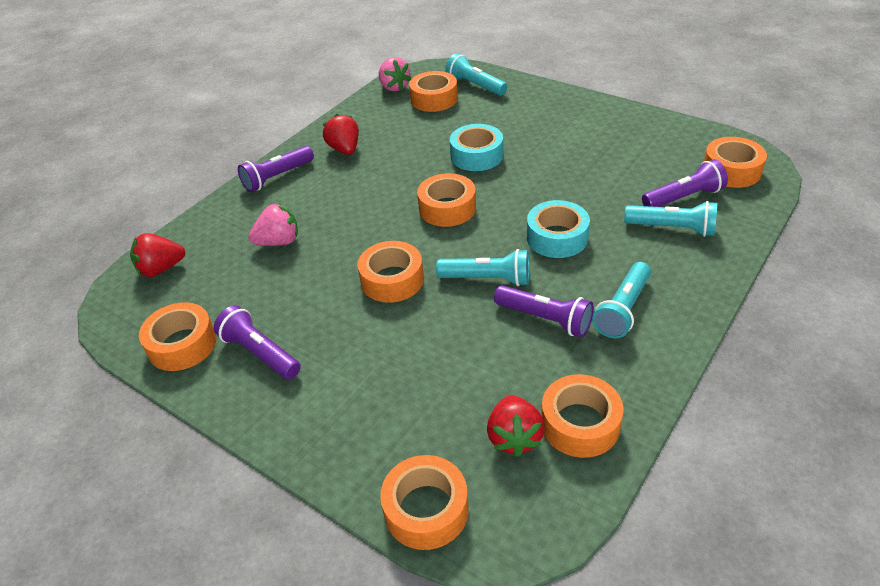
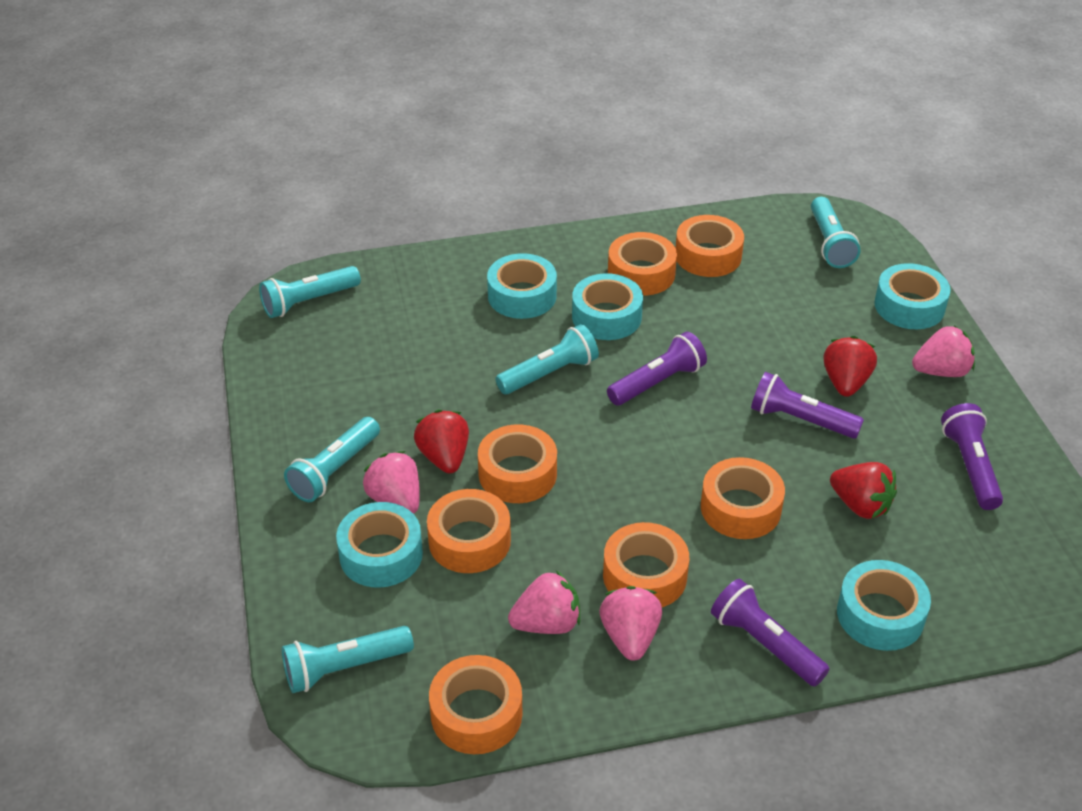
pink strawberry: [248,203,298,246] [379,57,411,92] = 2 -> [363,451,420,514] [508,570,580,634] [599,586,662,661] [912,326,975,377] = 4
turquoise flashlight: [436,249,530,286] [445,53,507,96] [592,262,651,339] [624,201,717,237] = 4 -> [259,266,361,318] [282,626,414,693] [284,417,380,502] [495,324,599,394] [811,197,861,268] = 5
turquoise tape: [450,124,503,171] [527,200,590,258] = 2 -> [336,502,423,588] [487,253,557,319] [572,273,643,340] [837,560,931,651] [874,263,951,329] = 5

